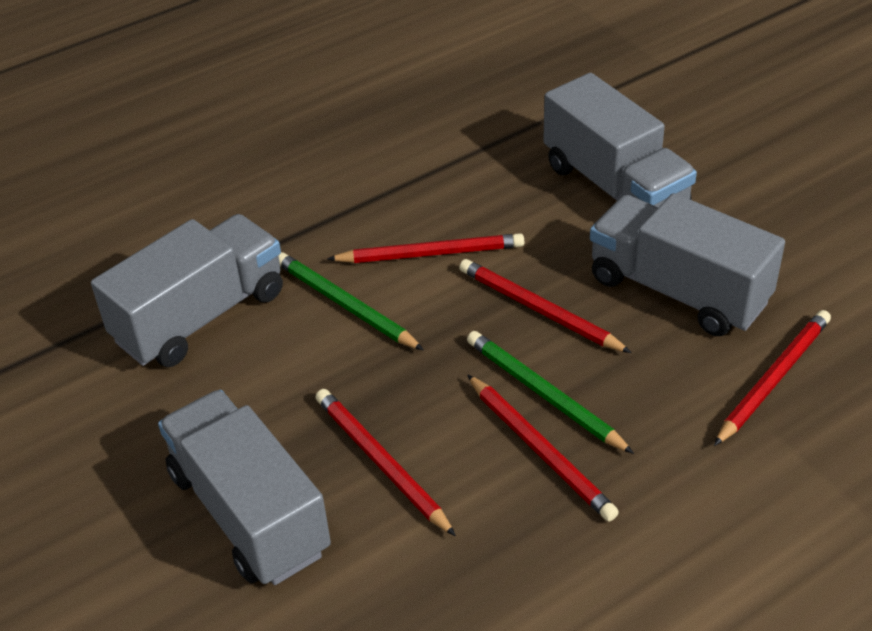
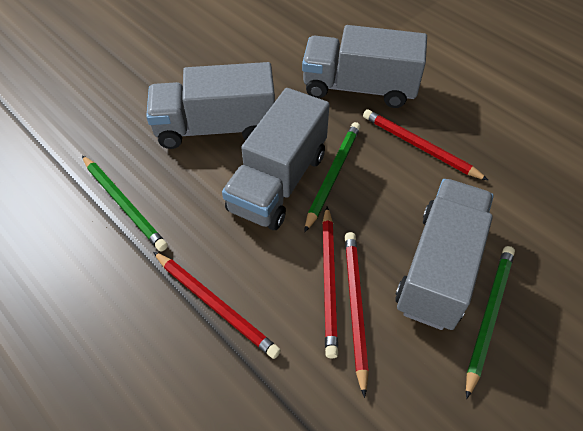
green pencil: [278,252,424,350] [467,331,634,454] = 2 -> [82,155,168,251] [304,122,361,232] [466,246,515,399] = 3
red pencil: [316,389,456,536] [327,233,524,263] [459,259,632,353] [467,374,619,521] [714,310,831,446] = 5 -> [153,252,281,359] [322,207,338,359] [345,232,369,398] [363,109,489,181] = 4

